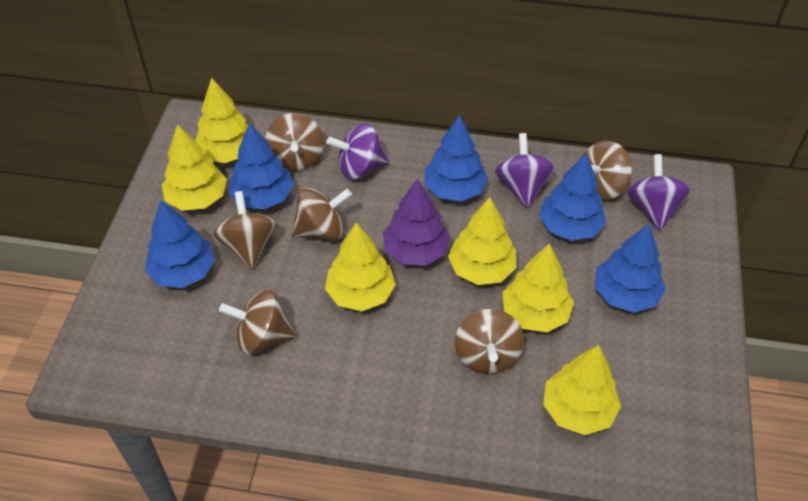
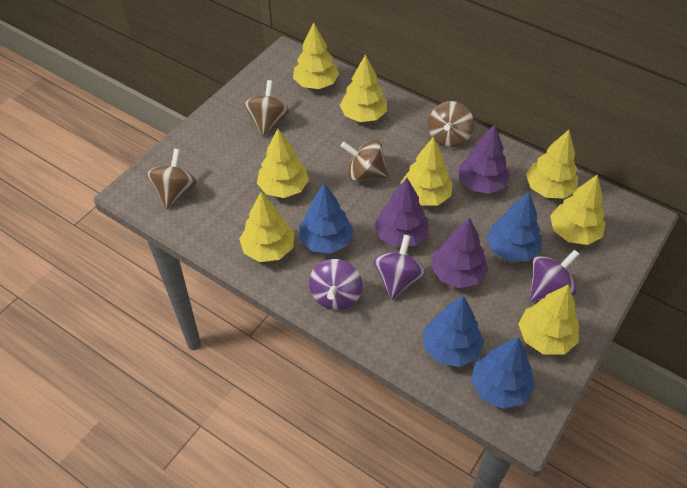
blue tree: [145,200,215,288] [229,123,294,210] [424,115,488,202] [539,153,606,241] [595,224,666,313] = 5 -> [299,183,354,254] [424,296,484,367] [471,337,535,409] [486,192,542,262] = 4
brown spinning top: [213,191,277,269] [219,289,296,354] [265,113,324,171] [291,187,352,241] [455,309,524,374] [581,141,632,201] = 6 -> [147,149,197,209] [244,80,289,137] [340,140,389,181] [428,101,474,148] = 4
purple tree: [383,179,451,266] = 1 -> [374,178,429,248] [431,217,488,288] [459,124,510,194] = 3
yellow tree: [162,124,227,211] [195,78,248,163] [325,222,396,311] [448,197,517,285] [502,243,574,332] [543,345,621,435] = 6 -> [239,192,295,262] [257,129,309,198] [293,23,339,89] [340,54,387,122] [400,137,453,206] [518,284,579,354] [526,130,578,199] [550,175,606,245] = 8

